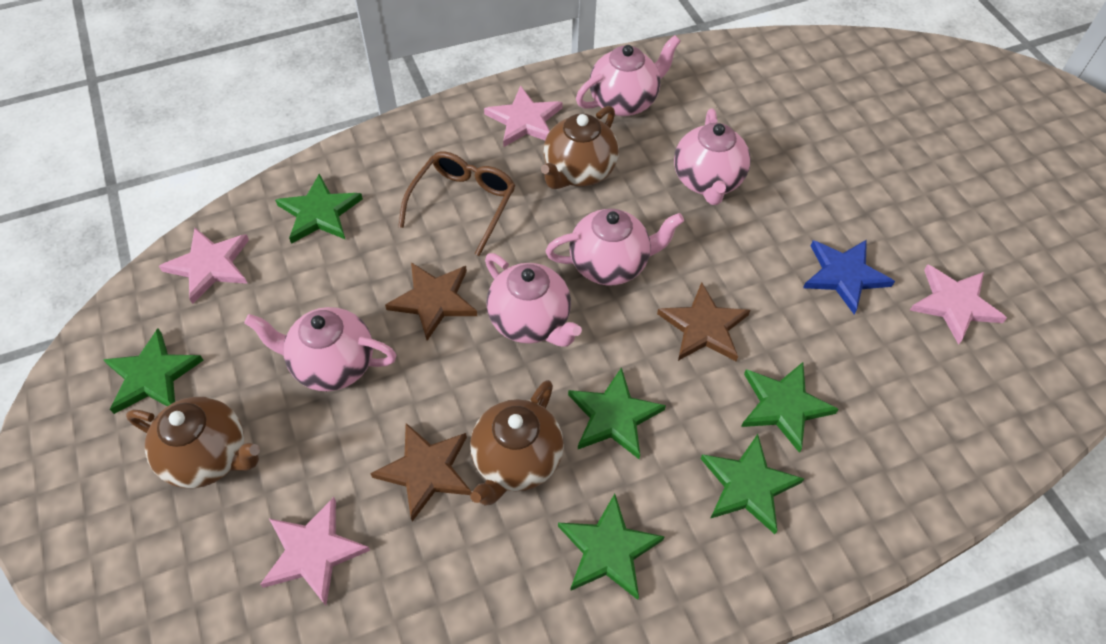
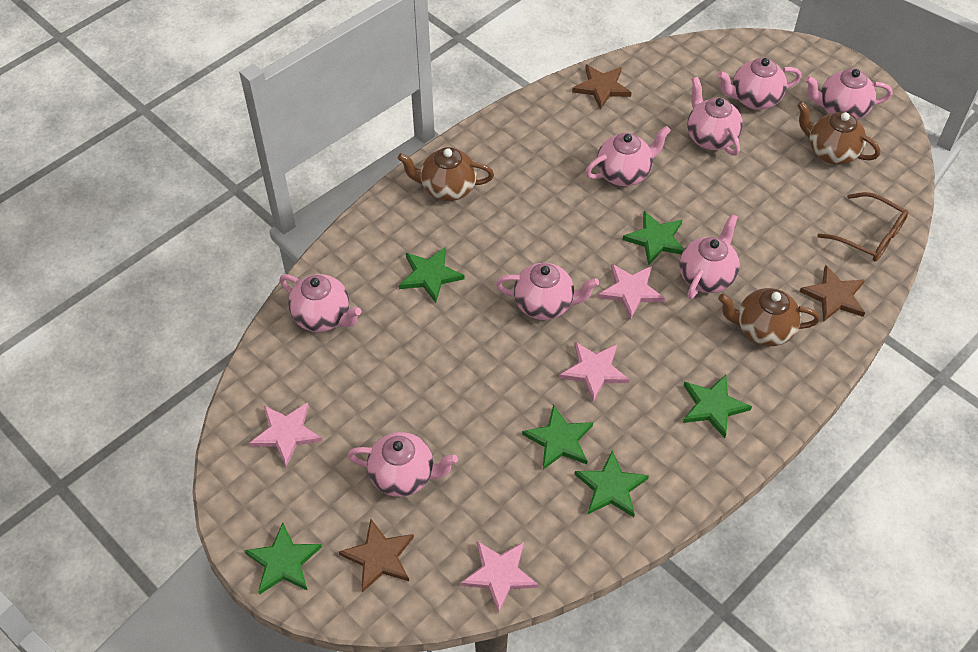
blue star: [803,239,895,314] = 1 -> none = 0
pink teapot: [244,307,397,391] [485,253,582,347] [546,209,684,286] [576,35,681,116] [674,108,751,205] = 5 -> [280,274,361,332] [347,432,458,497] [496,263,599,320] [585,126,671,186] [679,214,740,299] [687,77,743,156] [717,58,802,110] [805,69,893,119] = 8

